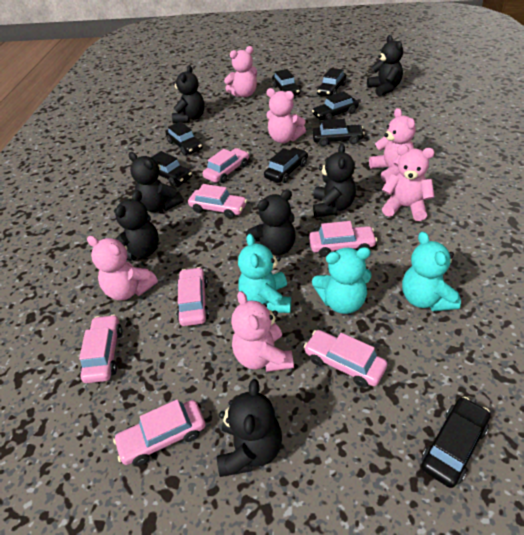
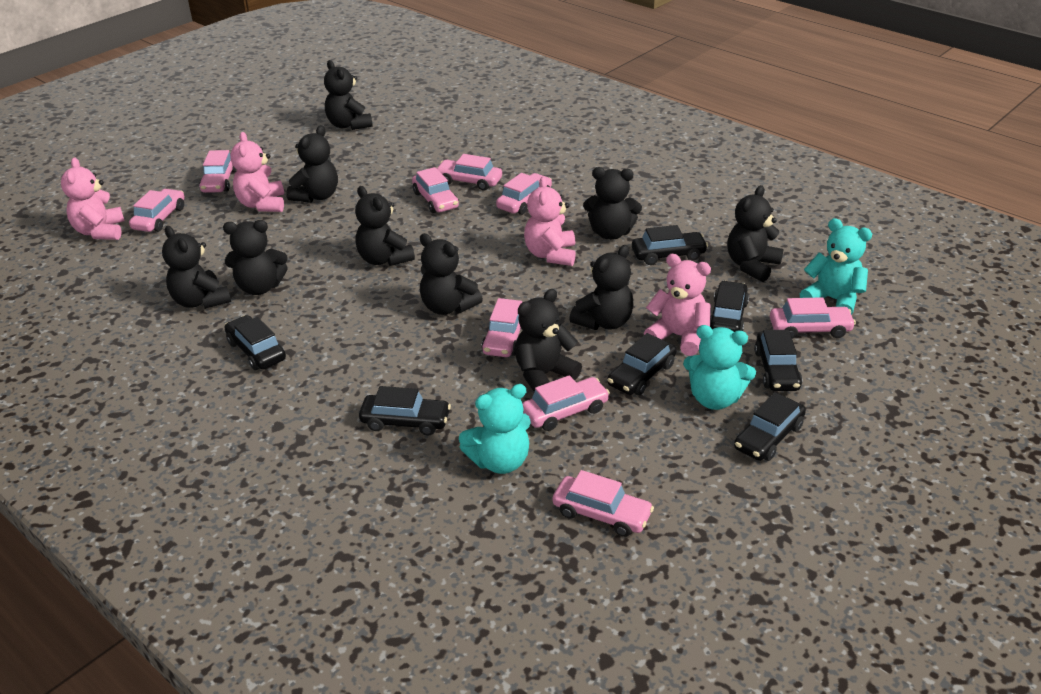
black car: [151,151,192,187] [165,122,203,156] [264,147,308,183] [272,69,300,96] [312,91,359,120] [312,119,365,146] [317,68,346,97] [421,397,490,488] = 8 -> [224,315,286,370] [359,386,451,436] [607,333,677,395] [632,225,708,265] [710,281,749,332] [734,392,806,461] [754,330,802,391] = 7
black teddy bear: [114,190,159,261] [129,152,184,212] [172,65,205,124] [217,379,282,477] [246,189,296,256] [313,143,356,217] [367,35,403,97] = 7 -> [162,226,231,309] [223,220,288,295] [286,125,338,203] [324,60,373,130] [355,186,415,266] [420,233,483,315] [515,289,582,392] [569,245,634,330] [583,167,642,240] [727,185,783,282] = 10
pink car: [79,314,122,383] [113,399,205,466] [177,267,209,326] [188,184,247,219] [202,148,249,183] [304,330,387,388] [309,221,377,257] = 7 -> [129,189,185,232] [199,150,237,193] [412,167,459,213] [437,154,502,191] [481,298,522,357] [496,173,552,215] [522,375,610,431] [553,470,654,537] [770,297,856,339] = 9
pink teddy bear: [87,236,158,300] [224,46,257,97] [231,291,294,372] [266,88,306,143] [369,108,416,183] [382,145,434,221] = 6 -> [61,158,124,240] [230,132,284,212] [524,177,576,266] [644,254,711,356] = 4

